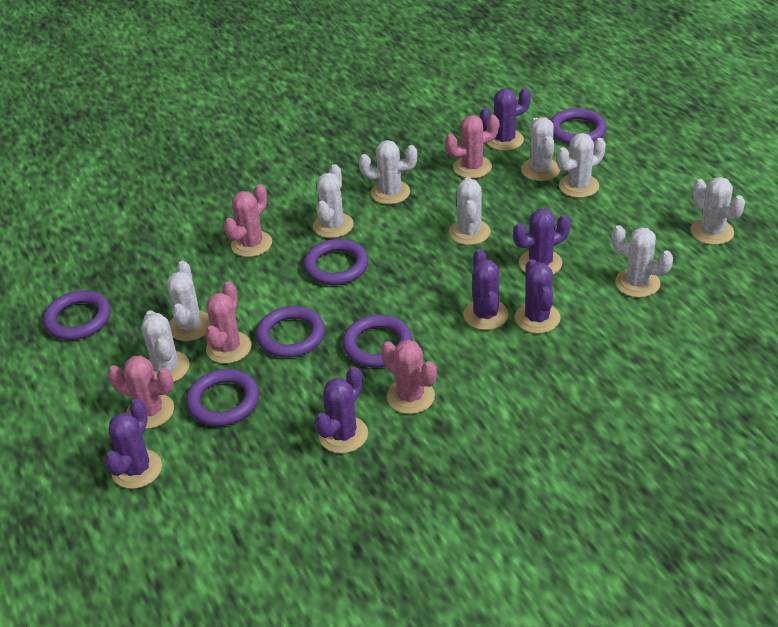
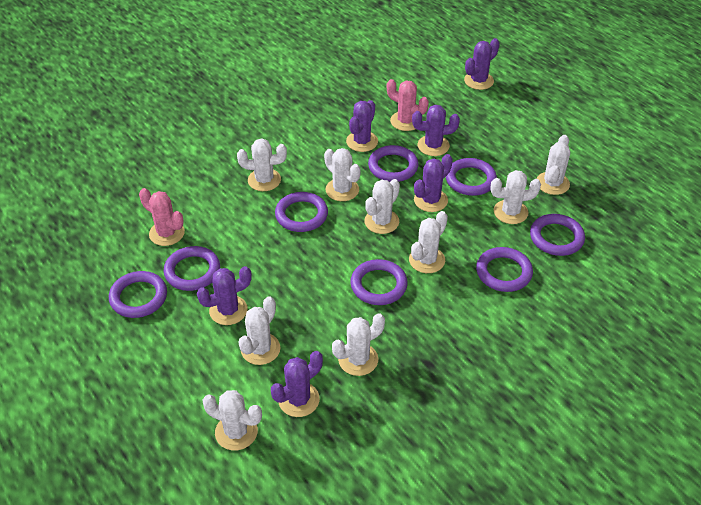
pink cactus: [107,355,174,429] [205,281,251,364] [223,184,272,257] [381,340,437,414] [445,115,499,179] = 5 -> [139,188,185,246] [387,79,429,131] = 2
purple ring: [43,290,111,340] [186,369,259,426] [256,306,325,358] [304,239,369,285] [342,315,413,368] [550,108,607,145] = 6 -> [109,271,167,318] [164,246,220,291] [275,192,328,232] [350,259,408,305] [368,145,419,182] [446,158,497,196] [476,247,533,292] [530,214,585,256] = 8

